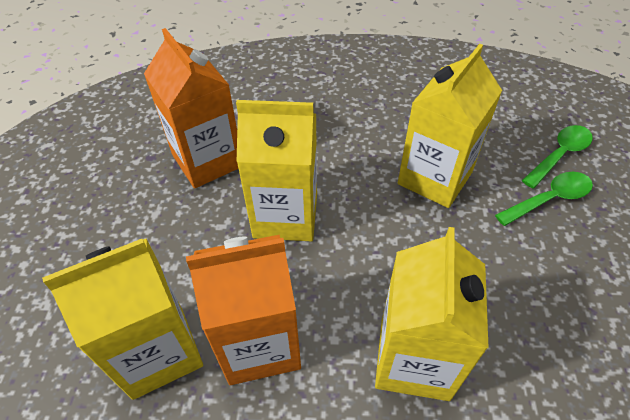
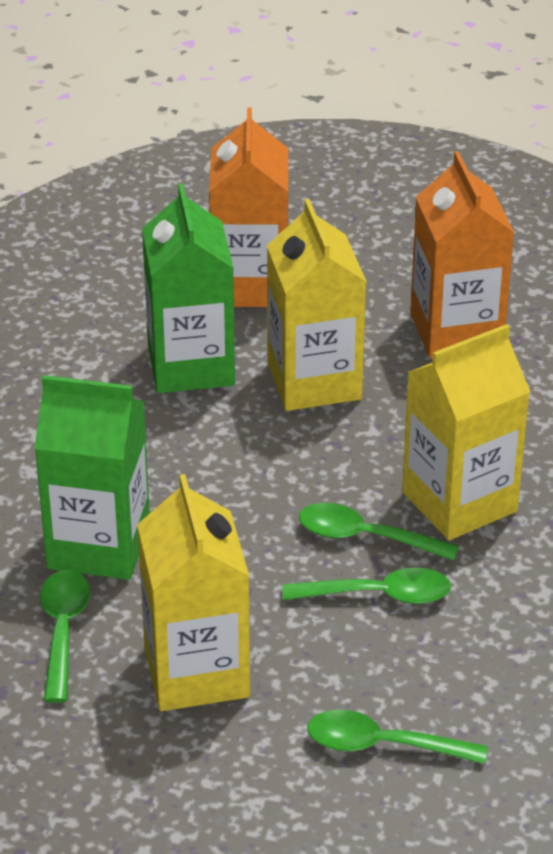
green carton: none = 0 -> [34,375,150,580] [142,183,235,393] = 2
green spoon: [495,172,593,226] [522,125,593,189] = 2 -> [40,569,90,703] [283,567,451,604] [299,503,459,561] [307,710,488,764] = 4
yellow carton: [42,238,203,400] [236,100,317,241] [375,227,489,401] [398,44,502,208] = 4 -> [137,474,250,711] [267,198,367,411] [402,324,530,540] = 3

